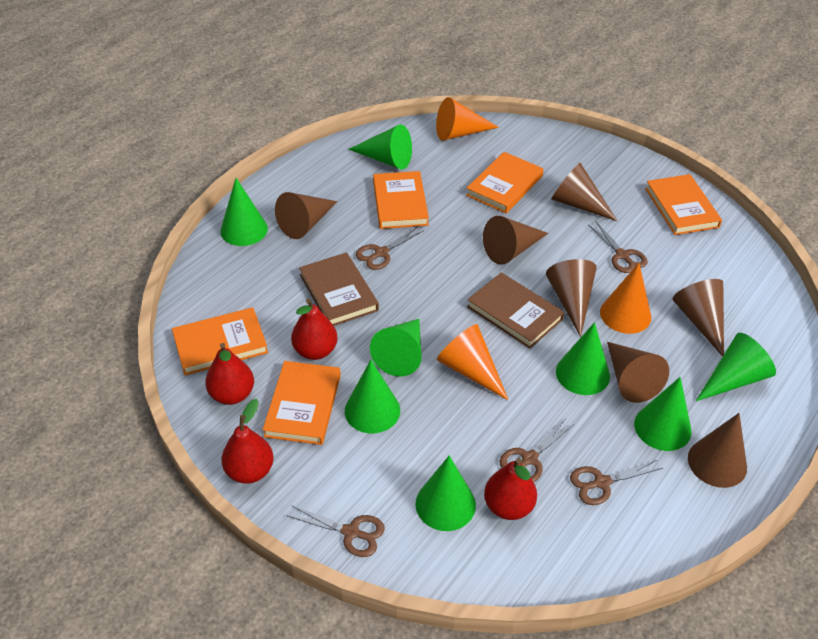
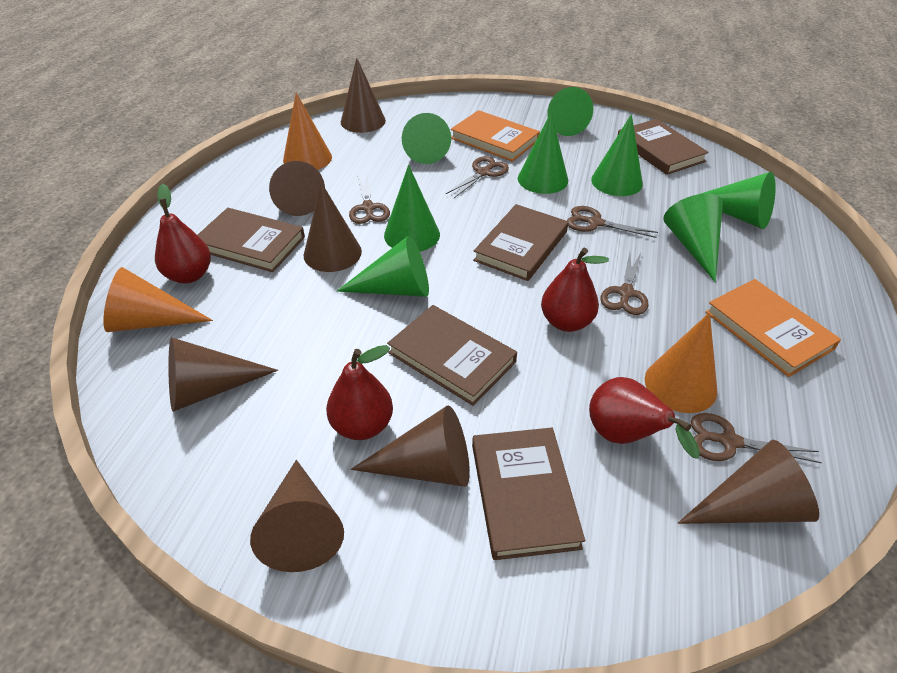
brown book: [299,252,379,326] [467,272,564,349] = 2 -> [198,208,305,272] [387,305,517,406] [472,428,585,560] [473,204,568,281] [617,119,709,175] = 5
orange book: [172,307,268,375] [263,361,341,445] [373,171,429,229] [466,152,544,213] [645,174,722,235] = 5 -> [451,110,540,162] [705,279,841,377] = 2

